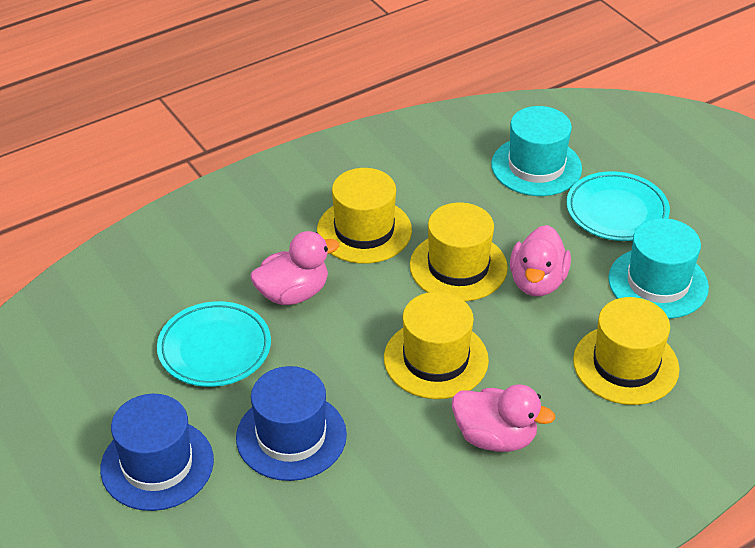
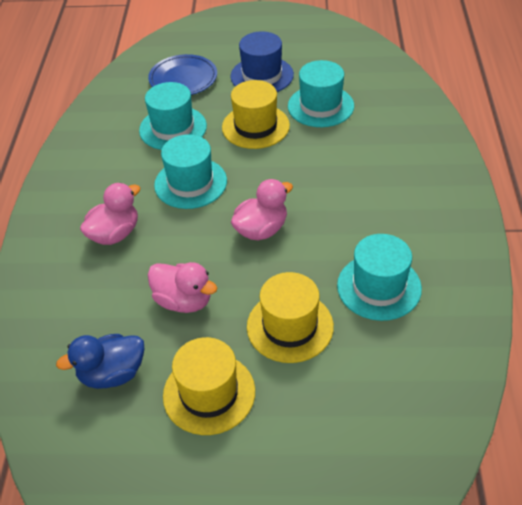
blue duck: none = 0 -> [56,334,144,389] = 1
blue hat: [100,394,214,511] [236,366,347,481] = 2 -> [230,31,294,92] = 1
blue plate: none = 0 -> [148,54,217,95] = 1
turquoise hat: [491,106,582,196] [608,218,709,319] = 2 -> [139,82,207,150] [154,134,227,209] [288,60,354,127] [337,234,422,321] = 4
turquoise plate: [157,301,271,387] [566,171,670,241] = 2 -> none = 0
yellow hat: [317,168,412,264] [384,292,489,399] [410,202,508,301] [573,297,679,405] = 4 -> [163,337,255,435] [222,80,290,149] [247,272,334,363] = 3

